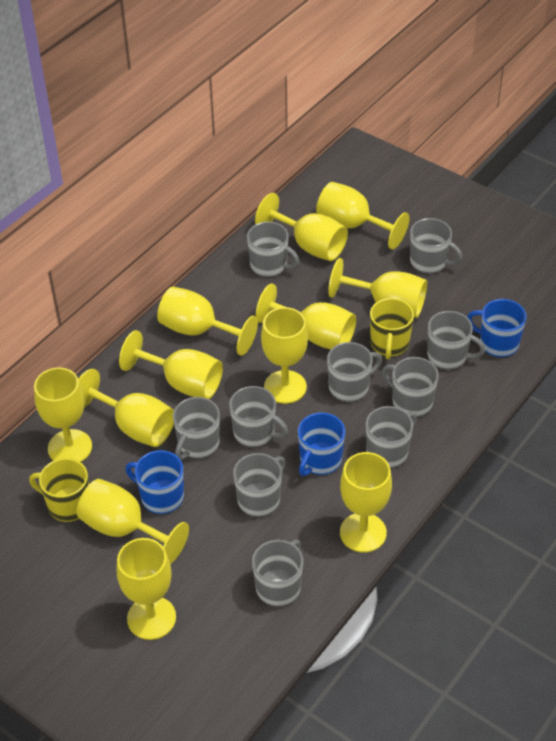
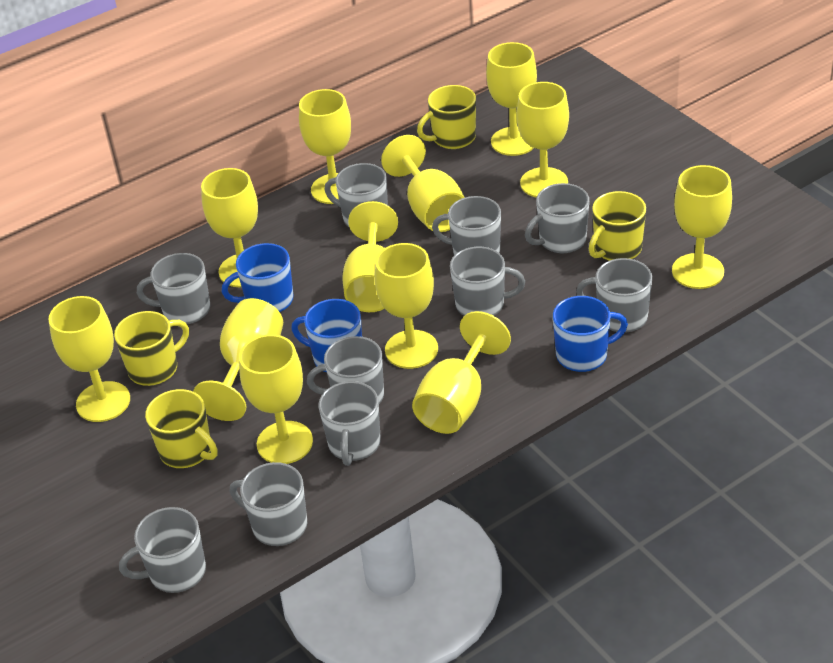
yellow mug: [29,458,89,522] [370,298,414,360] = 2 -> [114,311,189,386] [145,389,218,468] [417,85,476,149] [589,191,646,261] = 4

